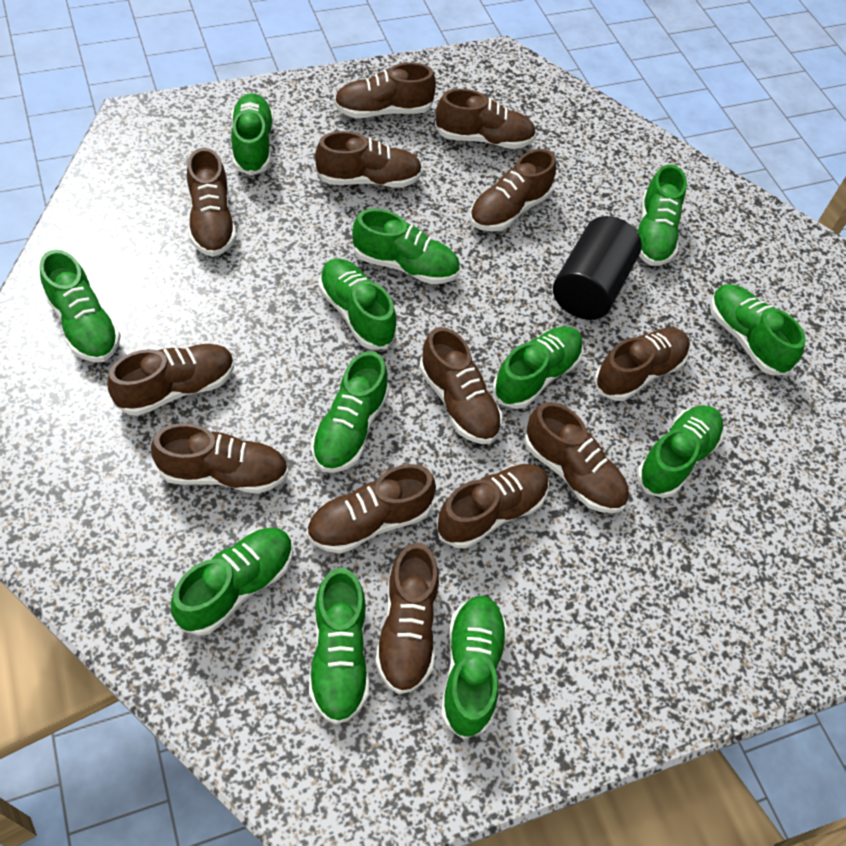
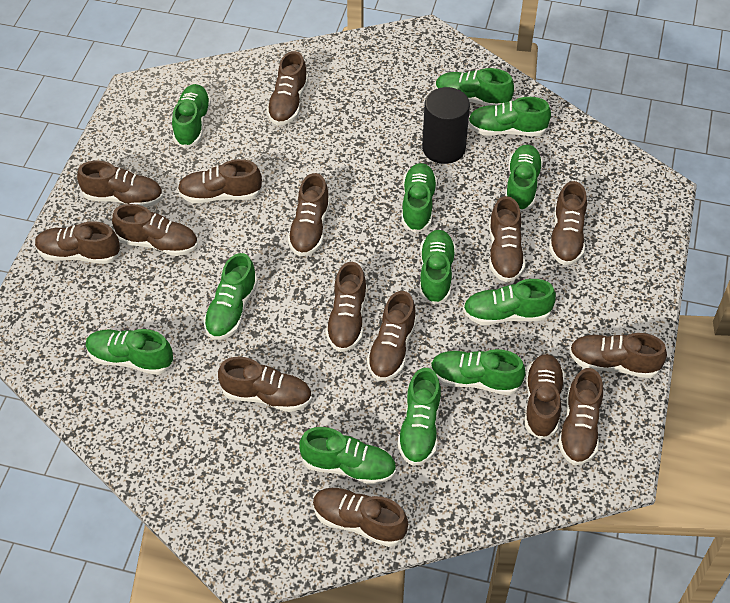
brown shoe: [107,344,234,416] [151,423,288,494] [187,148,236,257] [307,464,436,553] [315,131,423,188] [334,62,436,118] [375,543,439,694] [419,327,502,444] [435,89,536,149] [436,464,549,549] [469,149,556,231] [524,402,629,513] [594,328,690,401] = 13 -> [35,221,121,264] [77,161,163,207] [112,204,198,256] [178,159,263,203] [218,357,312,412] [267,51,308,125] [288,173,330,256] [313,488,408,547] [326,262,367,352] [367,291,417,381] [489,196,525,282] [525,354,565,439] [549,181,587,265] [558,368,603,465] [569,333,667,378] = 15

